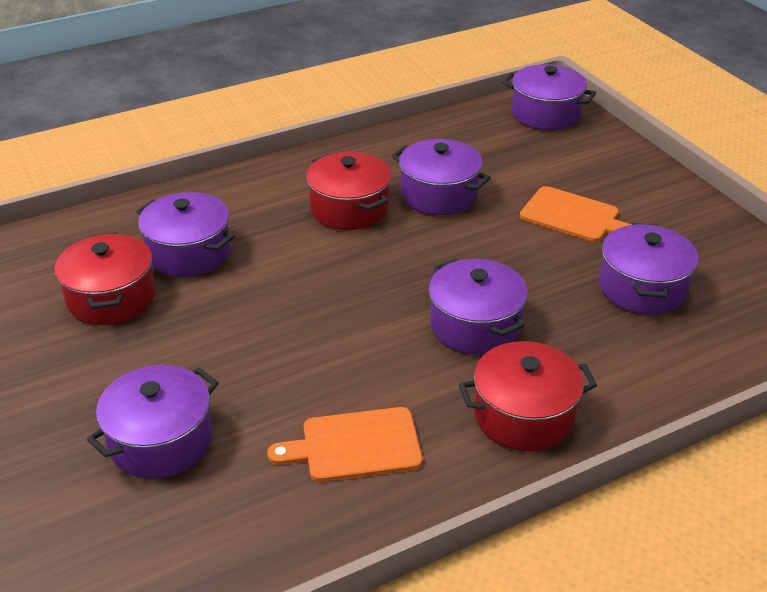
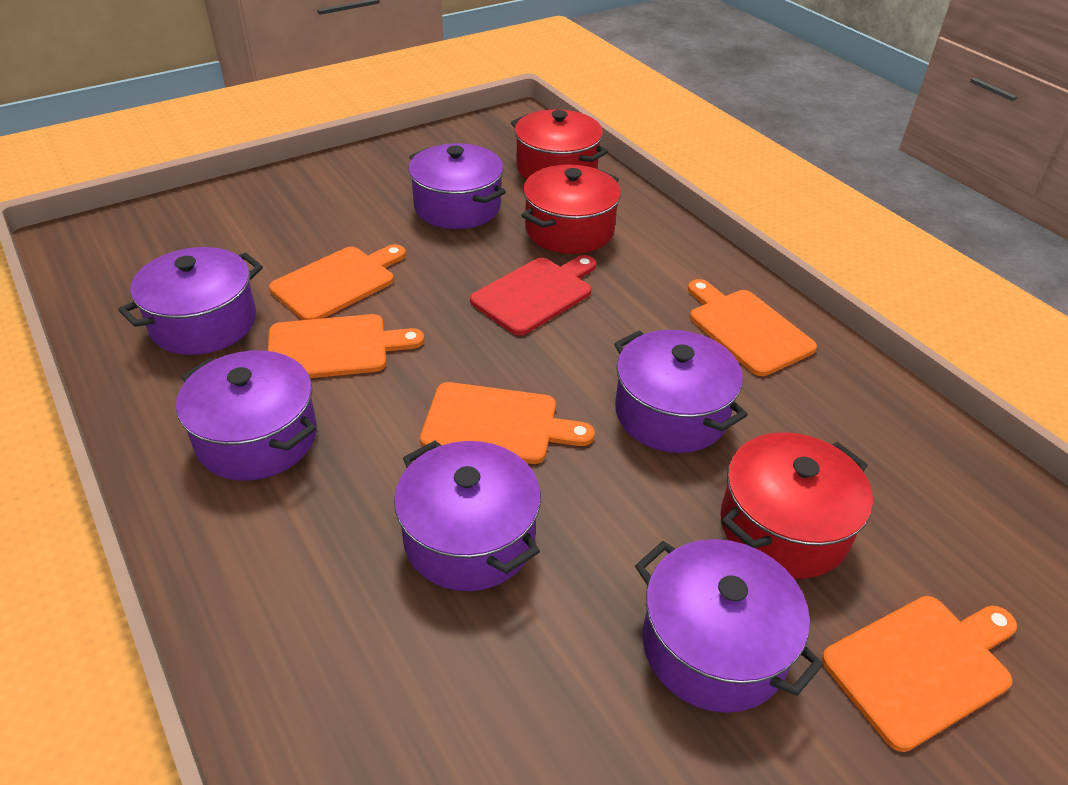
orange cutting board: [267,407,422,482] [520,186,632,242] = 2 -> [268,314,424,378] [269,244,406,320] [420,382,595,464] [688,279,817,376] [822,596,1017,752] = 5
red cutting board: none = 0 -> [470,255,596,335] = 1

